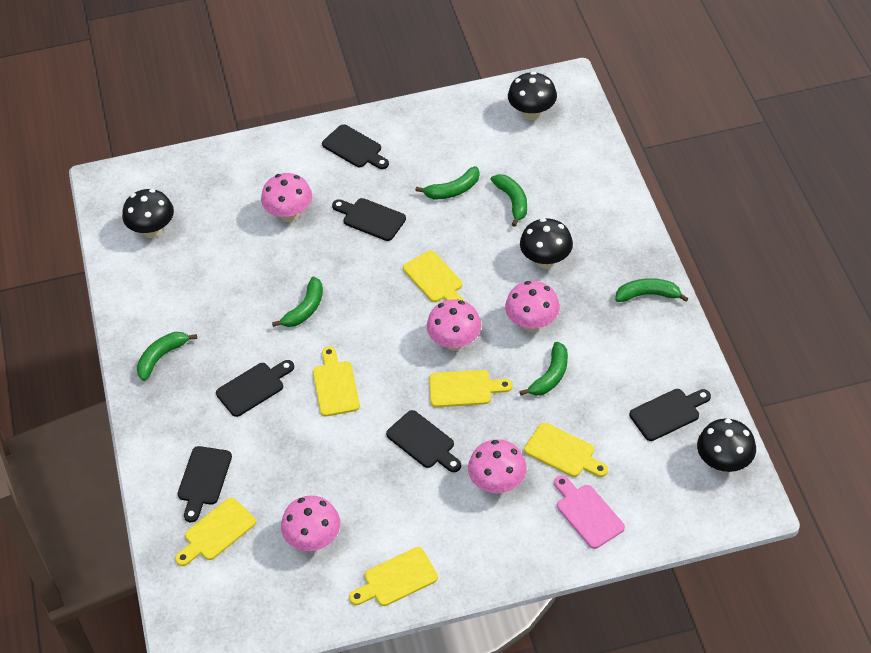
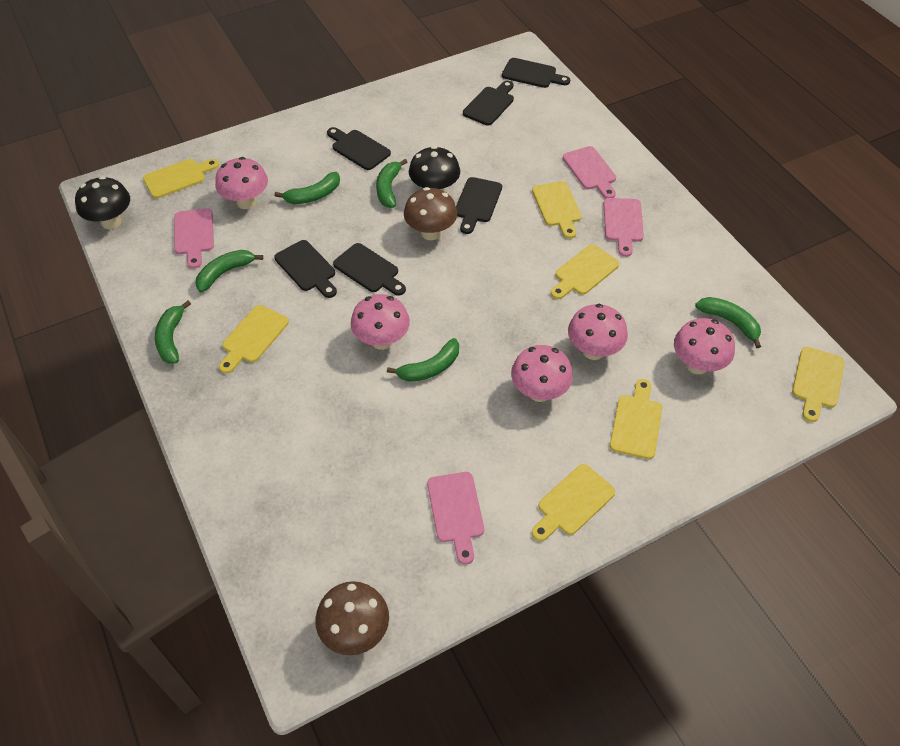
black mushroom: [122,189,174,238] [508,72,557,120] [520,218,573,269] [697,419,756,472] = 4 -> [75,176,130,229] [409,146,460,192] = 2
brown mushroom: none = 0 -> [315,581,389,655] [404,187,457,240] = 2
pink cutting board: [554,475,625,549] = 1 -> [174,208,214,269] [427,472,484,564] [563,146,616,198] [603,198,644,257] = 4
yellow cutting board: [175,498,256,566] [313,346,360,416] [349,547,438,606] [403,251,464,302] [429,370,513,407] [524,423,608,477] = 6 -> [143,159,219,198] [219,305,289,374] [532,181,582,239] [532,464,615,541] [551,244,619,299] [610,379,662,459] [792,347,845,422] = 7

